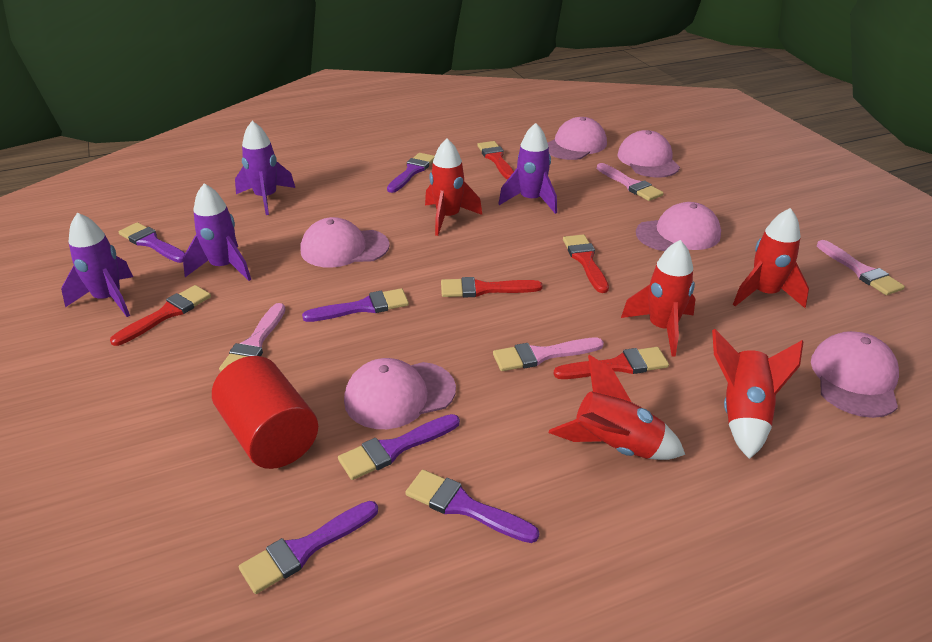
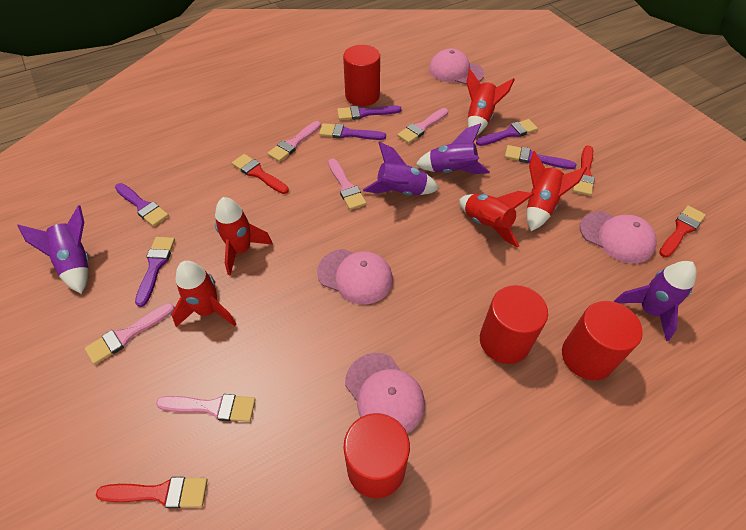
pink brush: [219,303,286,372] [493,338,604,371] [597,163,664,201] [817,240,905,295] = 4 -> [85,303,175,365] [156,394,256,422] [267,121,321,162] [328,158,366,210] [397,108,448,144] = 5
pink cap: [301,217,390,268] [344,358,456,429] [548,117,607,160] [618,130,680,178] [636,202,721,251] [811,331,899,418] = 6 -> [317,249,393,305] [345,353,425,433] [429,48,484,85] [580,211,657,264] = 4
red brush: [110,285,211,346] [441,277,543,298] [477,141,514,180] [554,347,669,379] [563,234,609,293] = 5 -> [96,477,208,508] [232,154,289,194] [573,145,595,196] [659,206,706,258] = 4
red cylinder: [212,356,318,469] = 1 -> [343,45,380,106] [344,413,410,498] [480,285,548,364] [562,301,643,380] = 4

